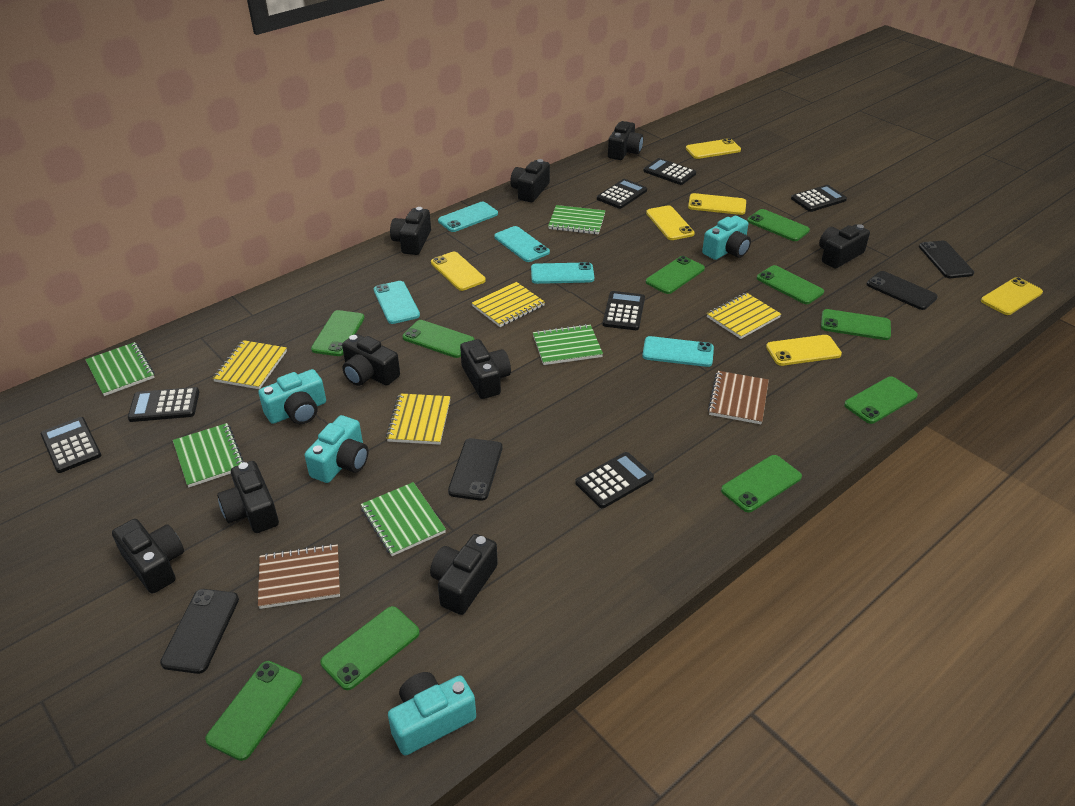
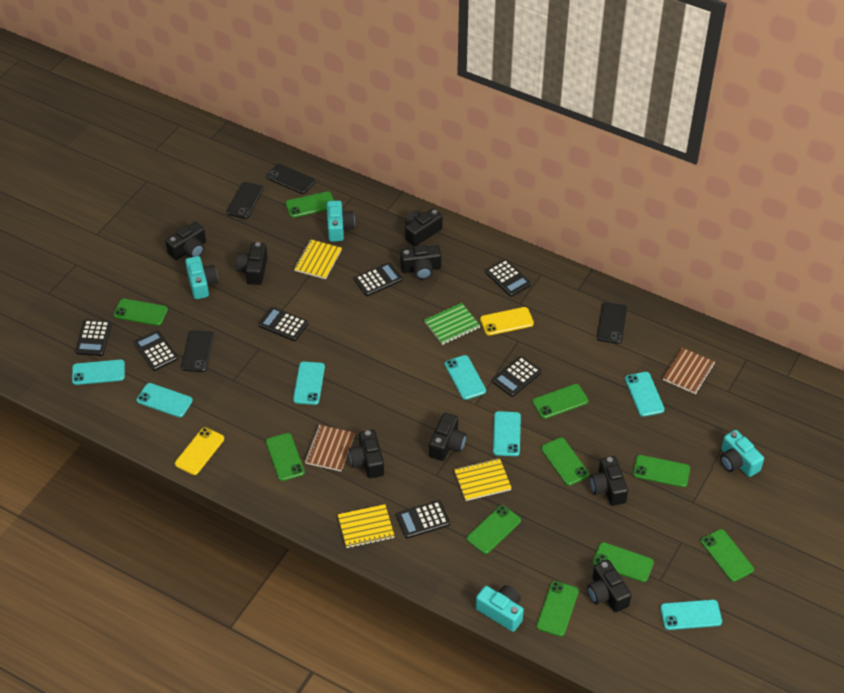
black camera: [112,519,184,594] [217,461,279,533] [342,334,400,386] [390,207,431,255] [430,534,498,615] [460,339,511,399] [510,159,550,202] [608,121,643,160] [819,224,870,269] = 9 -> [165,222,206,260] [236,242,268,285] [349,430,384,478] [400,245,441,279] [405,208,443,246] [429,413,466,461] [587,560,631,612] [590,456,628,506] = 8
green notebook: [85,342,155,396] [173,423,244,487] [361,482,446,556] [533,324,603,365] [548,205,605,234] = 5 -> [424,303,480,345] = 1
turquoise phone: [374,281,420,324] [438,202,498,232] [494,226,550,262] [531,262,594,284] [642,336,714,367] = 5 -> [72,359,125,385] [136,383,193,417] [293,362,325,405] [445,355,486,400] [493,411,521,456] [625,372,665,417] [660,600,722,630] = 7
yellow notebook: [213,340,287,389] [386,393,451,445] [472,282,545,327] [707,293,781,339] = 4 -> [294,239,342,279] [338,504,394,548] [454,458,512,501] = 3
yellow phone: [431,252,486,291] [646,205,695,240] [686,138,741,159] [688,193,746,215] [766,335,842,366] [981,277,1043,315] = 6 -> [175,427,224,475] [480,307,534,335] = 2

